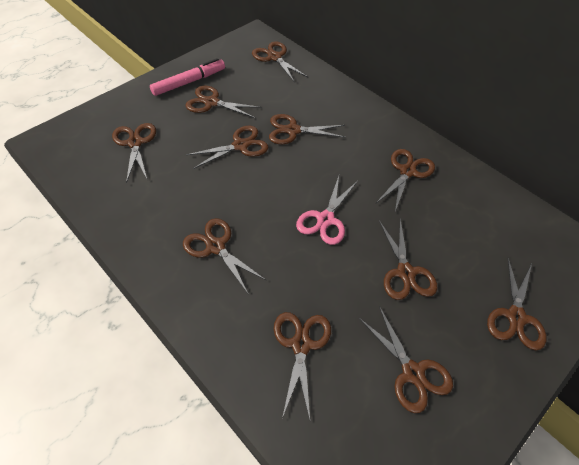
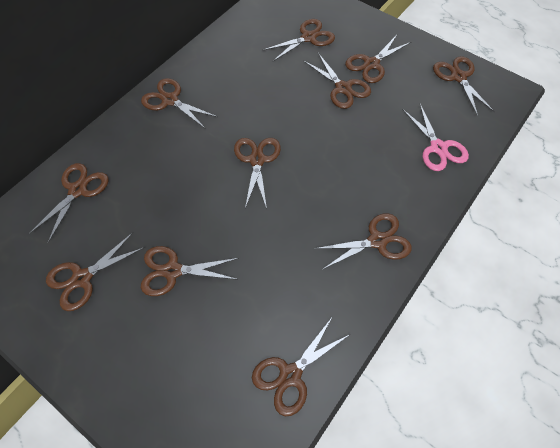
pink marker: [150,58,225,96] = 1 -> none = 0

